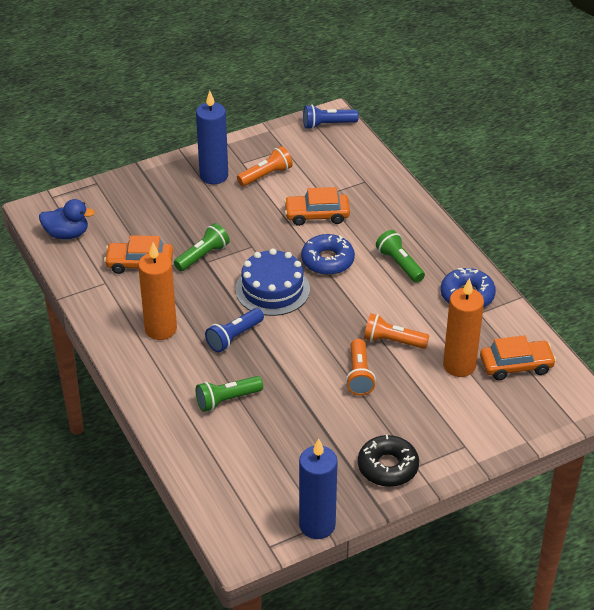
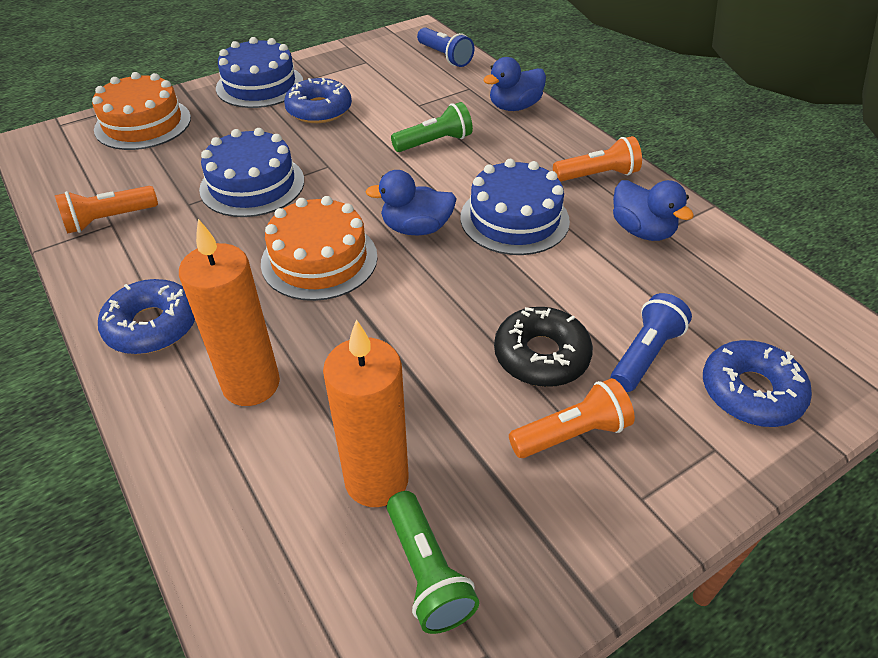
blue cake: [235,248,310,316] = 1 -> [199,128,304,217] [216,37,303,108] [460,159,570,255] = 3
blue candle: [196,91,228,184] [299,439,338,539] = 2 -> none = 0
blue donut: [301,234,355,275] [441,267,496,308] = 2 -> [98,279,195,354] [284,78,352,123] [703,340,812,427] = 3
blue duck: [39,199,95,239] = 1 -> [365,170,457,235] [483,57,546,111] [613,180,694,241] = 3
green flashlight: [174,223,230,271] [196,376,263,412] [376,230,425,283] = 3 -> [387,491,479,634] [391,102,473,152] = 2
orange cake: none = 0 -> [92,72,191,150] [261,196,378,301] = 2
orange car: [104,236,173,274] [284,187,350,226] [480,335,556,380] = 3 -> none = 0

